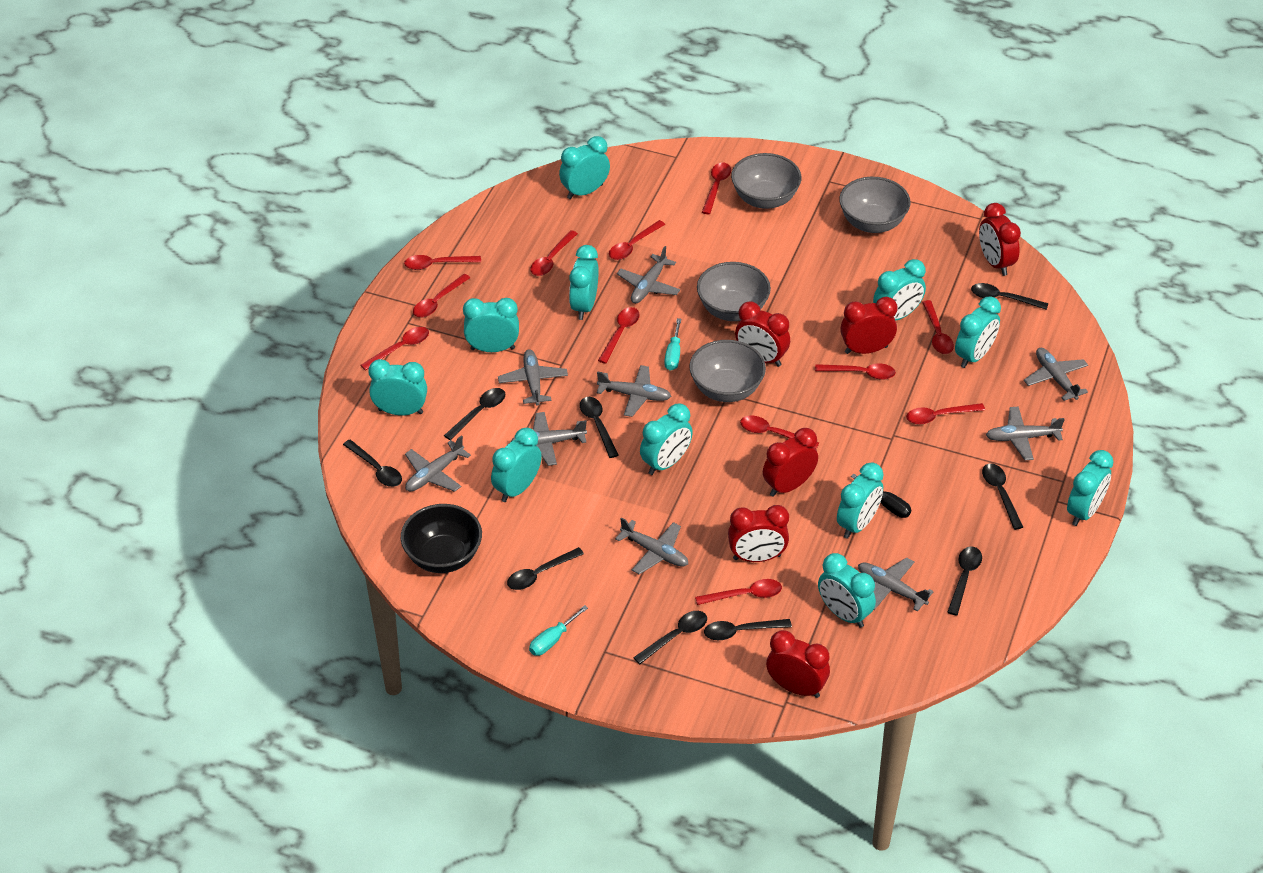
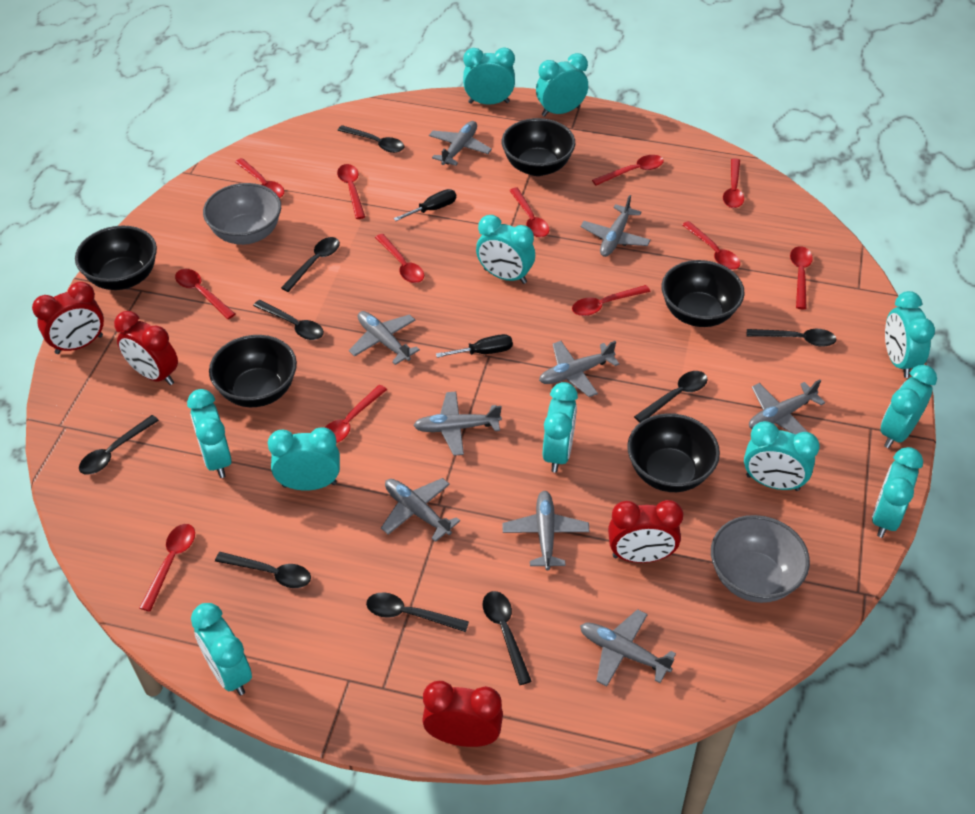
black bowl: [401,504,482,573] = 1 -> [75,226,157,290] [209,335,297,407] [502,118,575,176] [627,413,720,492] [661,260,745,327] = 5
black screwdriver: [851,474,911,518] = 1 -> [393,189,456,221] [436,334,513,358] = 2
grey bowl: [689,340,766,402] [697,262,771,321] [731,153,802,209] [839,177,911,233] = 4 -> [203,183,281,245] [711,515,810,603] = 2
red clock: [728,505,789,562] [735,301,790,367] [763,428,818,497] [766,630,830,698] [840,297,898,354] [979,203,1021,276] = 6 -> [32,282,104,354] [114,311,178,385] [422,681,503,747] [608,500,683,563] = 4
turquoise screwdriver: [529,605,588,656] [664,318,681,371] = 2 -> none = 0

